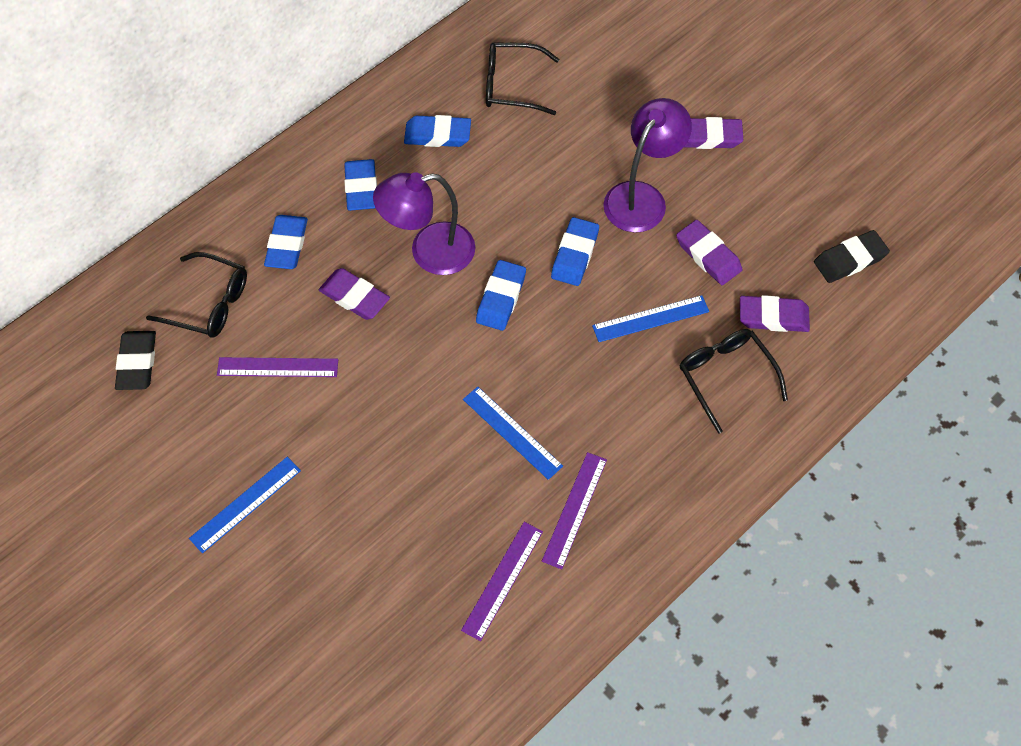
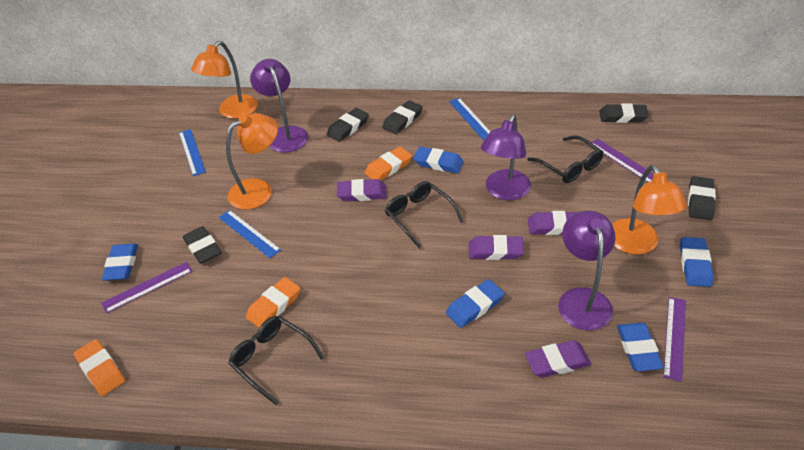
black eraser: [115,331,156,390] [814,230,890,283] = 2 -> [183,226,221,264] [327,108,369,142] [382,100,423,134] [599,103,649,123] [688,176,716,220] = 5
orange eraser: none = 0 -> [74,339,125,396] [246,277,300,328] [365,147,412,180] = 3
orange lamp: none = 0 -> [191,41,258,119] [226,113,278,210] [612,165,687,255] = 3
purple lamp: [373,172,476,275] [603,98,692,232] = 2 -> [250,59,308,153] [481,115,531,200] [558,211,616,331] = 3

